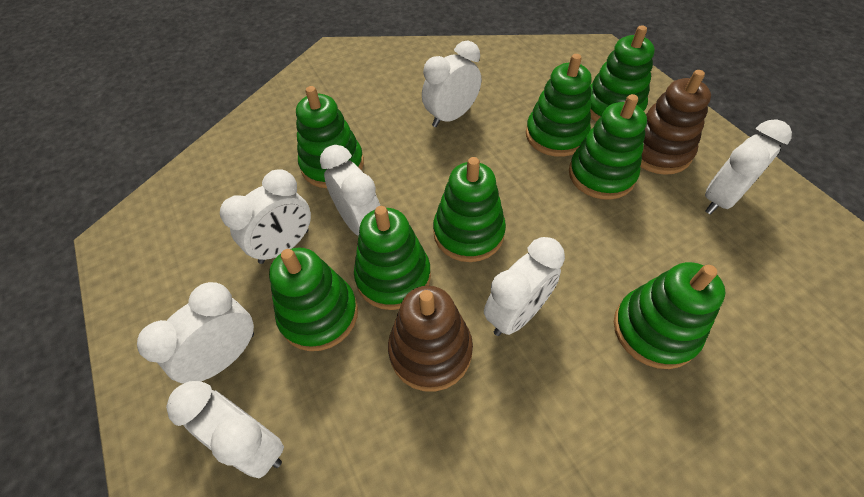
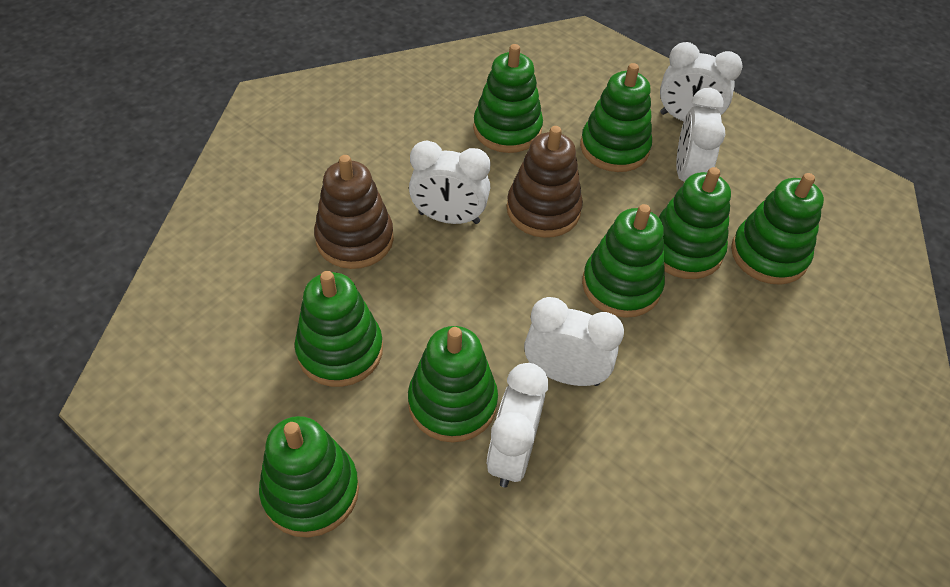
white clock: [137,282,254,384] [166,381,284,478] [220,169,311,264] [320,145,380,236] [422,40,481,127] [484,237,565,336] [705,119,792,215] = 7 -> [409,140,490,224] [487,363,548,488] [524,297,624,386] [660,42,742,121] [676,88,725,182] = 5

